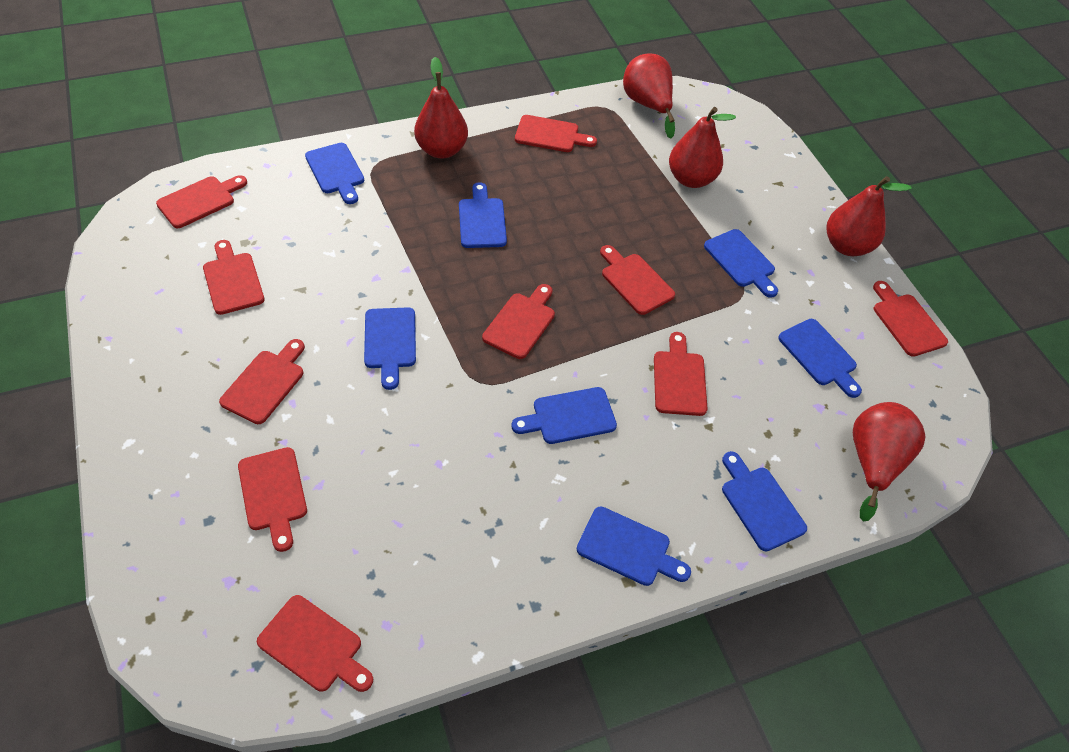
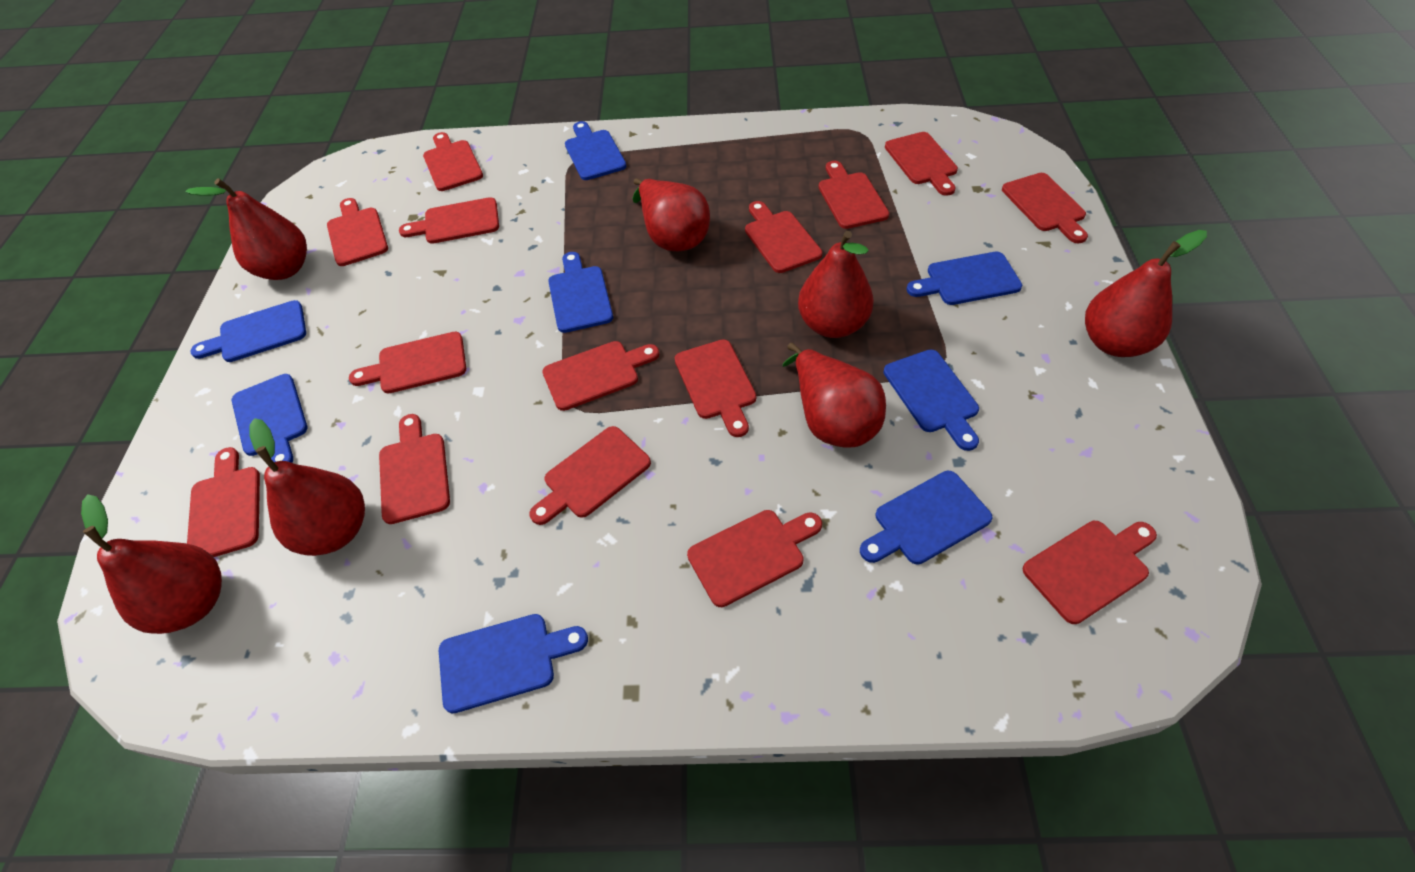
red cutting board: [156,175,247,228] [203,240,265,315] [219,339,305,424] [238,447,307,552] [257,595,373,692] [482,284,555,359] [515,115,597,152] [600,245,675,315] [654,332,707,416] [873,281,948,357] = 10 -> [187,447,260,557] [327,198,388,266] [349,332,466,393] [379,414,450,524] [399,197,499,244] [423,132,483,191] [529,426,651,525] [542,341,659,411] [675,339,756,437] [687,510,822,607] [745,201,822,273] [819,161,889,229] [885,132,958,196] [1002,173,1088,243] [1022,521,1157,624] = 15
red pear: [414,57,468,158] [623,53,675,138] [669,107,736,188] [827,176,912,256] [853,402,926,522] = 5 -> [81,494,222,634] [186,178,307,280] [249,418,365,556] [632,178,710,251] [783,343,886,448] [798,231,874,338] [1085,230,1207,357] = 7

